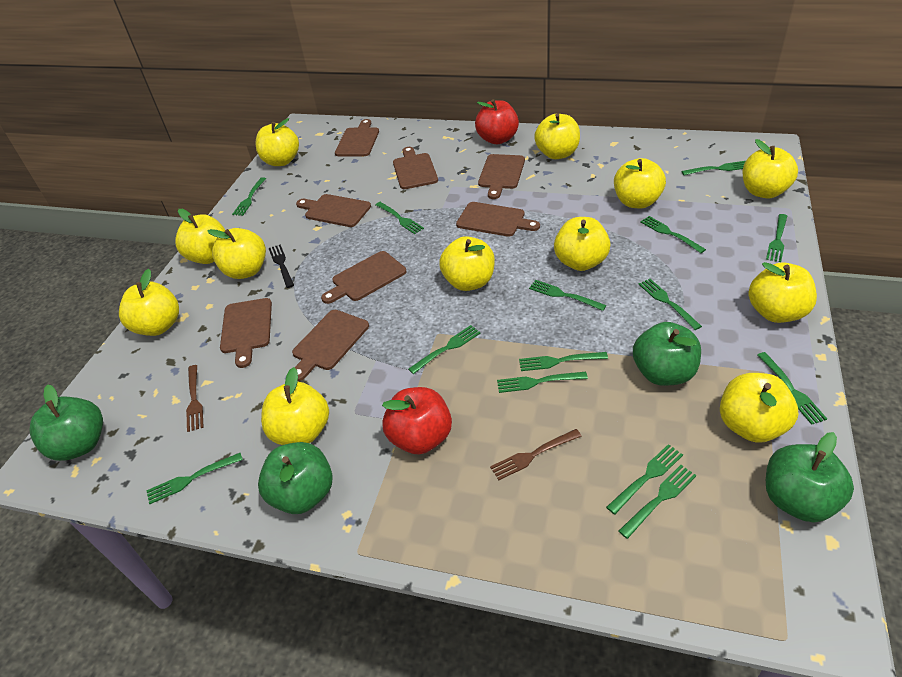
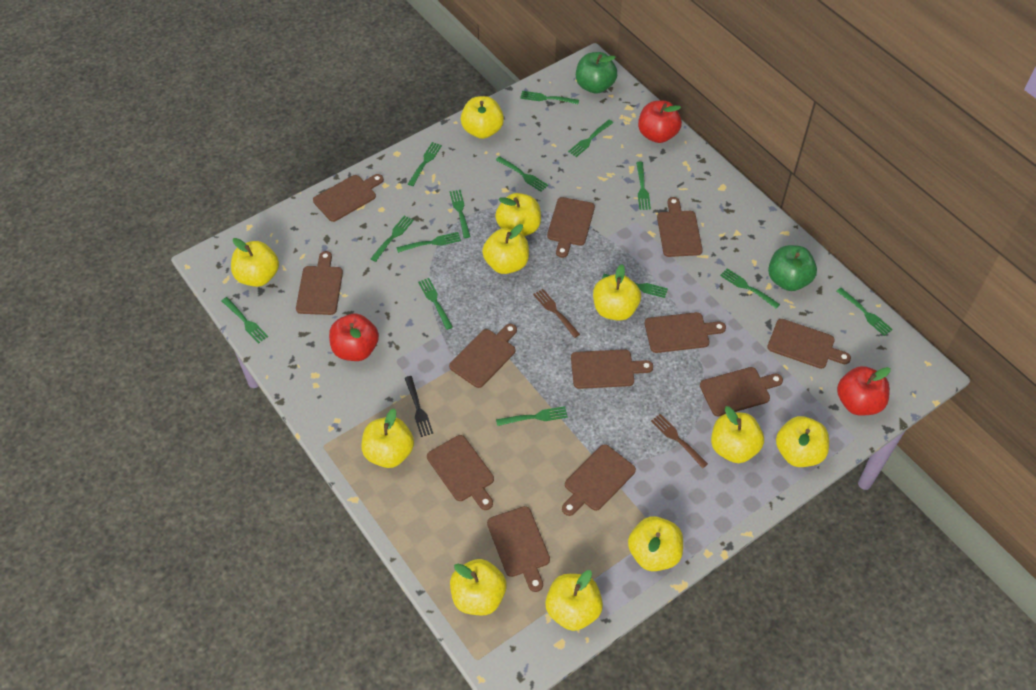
brown cutting board: [220,298,272,368] [292,310,369,381] [296,194,371,227] [321,251,406,304] [335,119,379,156] [393,147,438,189] [456,202,540,236] [478,154,525,199] = 8 -> [296,251,343,315] [313,174,384,222] [427,435,494,510] [449,324,517,388] [487,506,550,592] [547,197,595,258] [562,444,636,516] [571,349,653,389] [645,312,726,353] [657,197,703,257] [700,367,783,416] [767,319,851,369] = 12
green apple: [29,384,103,461] [258,442,333,514] [633,322,701,386] [766,432,854,522] = 4 -> [576,52,617,94] [768,245,817,291] = 2
red apple: [382,387,452,455] [475,99,519,144] = 2 -> [329,314,379,361] [638,101,682,143] [837,366,891,416] = 3
yellow apple: [119,269,179,336] [175,209,225,264] [207,228,266,279] [255,118,299,166] [261,367,329,445] [439,236,495,291] [534,114,580,159] [554,217,611,271] [614,158,666,209] [720,373,798,443] [743,139,798,198] [748,262,817,323] = 12 -> [231,238,279,287] [362,409,414,468] [450,559,507,615] [461,96,504,139] [482,224,529,274] [495,193,541,236] [545,570,603,631] [593,264,641,321] [628,516,683,571] [711,406,764,463] [776,416,829,467] = 11

